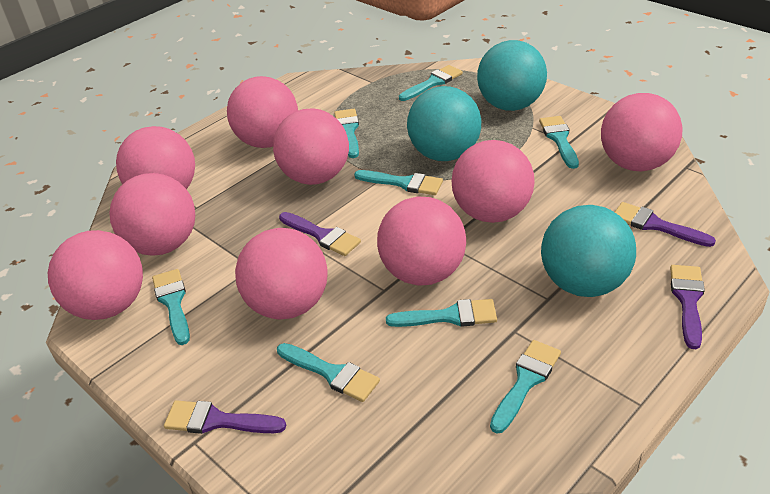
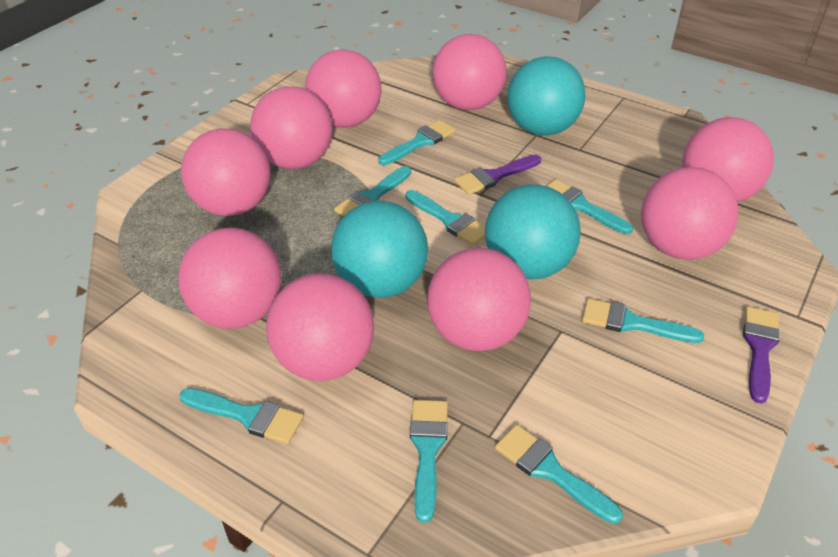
purple brush: [164,400,286,434] [279,212,361,256] [615,202,716,247] [670,265,705,349] = 4 -> [454,154,541,195] [743,307,780,404] = 2

